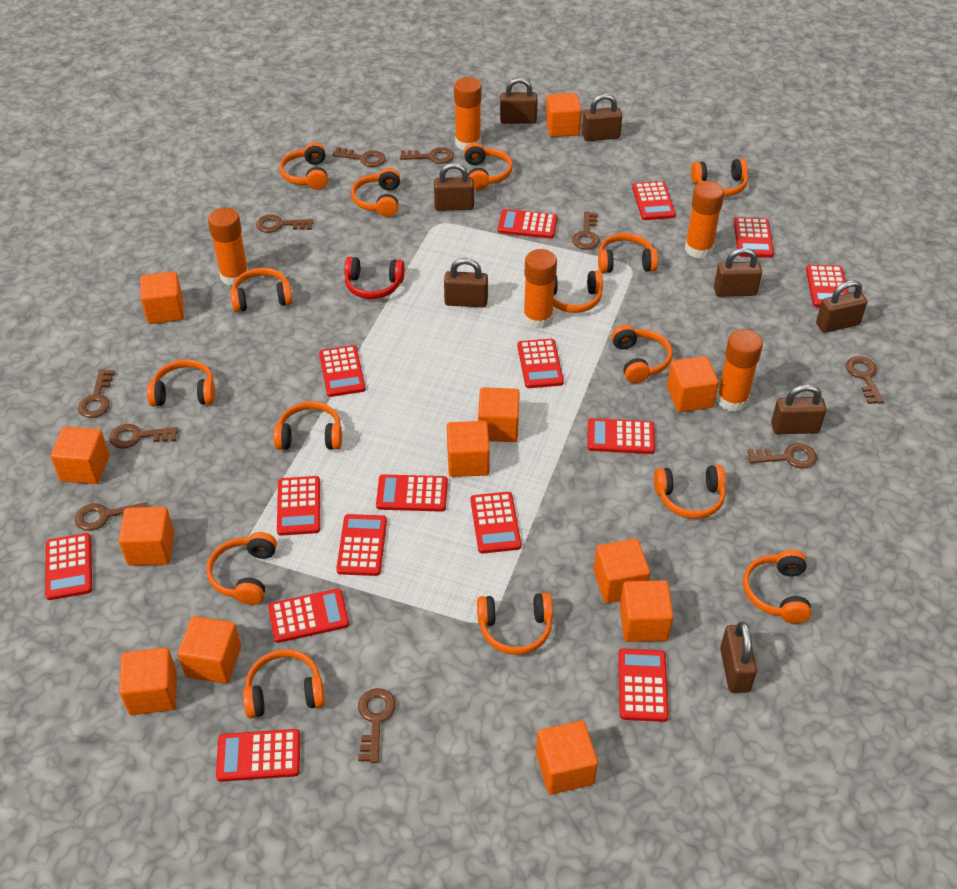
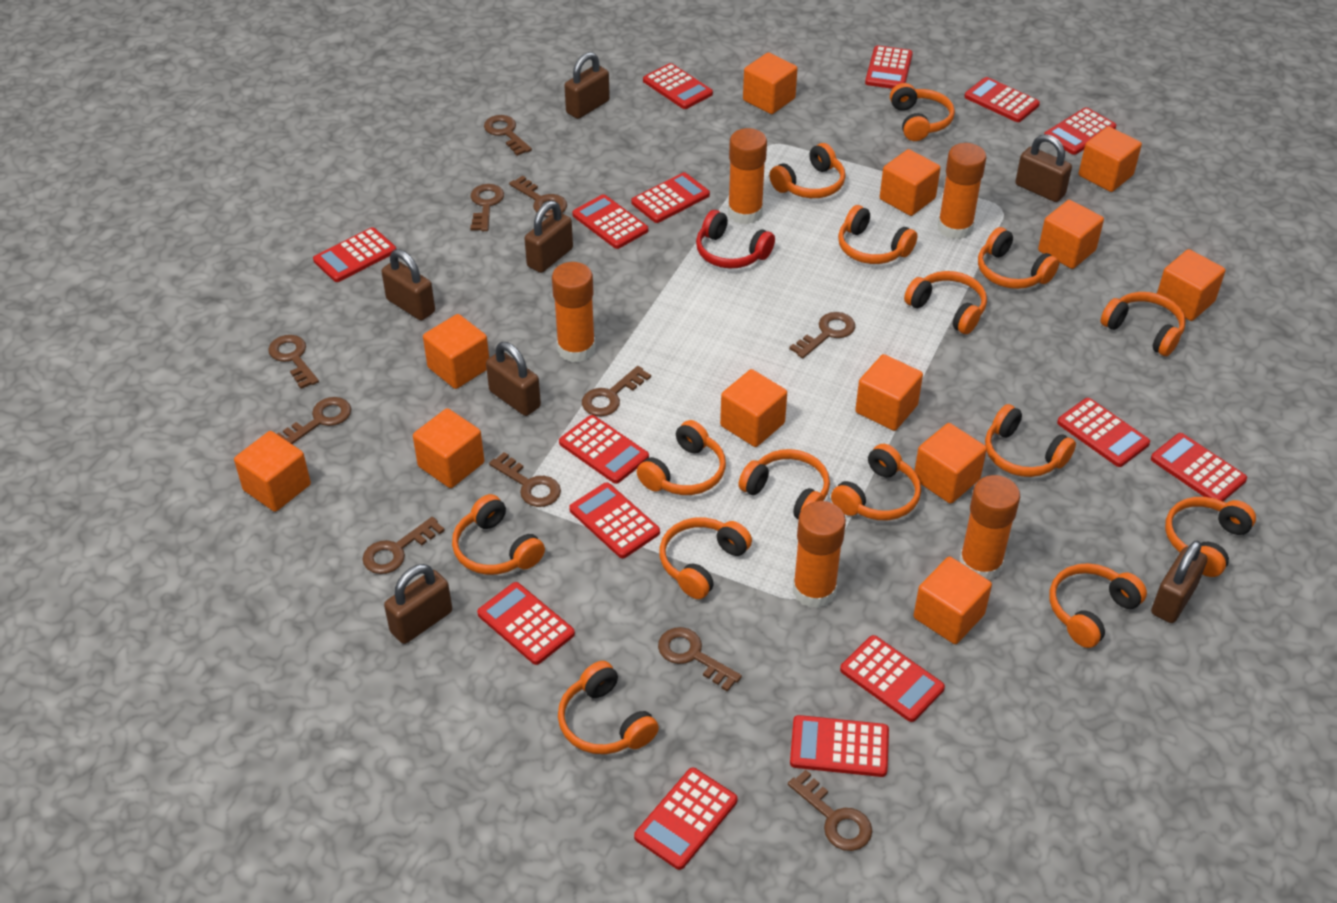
brown key: [75,502,148,531] [78,369,115,418] [109,424,178,449] [256,215,314,233] [332,147,386,167] [358,688,396,763] [400,147,454,164] [572,211,600,250] [748,443,817,469] [846,356,884,404] = 10 -> [268,335,319,389] [277,397,351,444] [363,517,445,574] [470,184,504,231] [484,115,532,156] [489,452,561,507] [509,176,567,217] [582,366,651,417] [658,627,742,692] [788,770,872,851] [789,312,855,358] = 11
brown padlock: [434,163,474,211] [444,258,488,308] [500,77,538,124] [582,94,622,141] [714,248,762,297] [720,622,757,693] [771,384,826,434] [816,280,867,333] = 8 -> [381,249,435,321] [384,564,452,644] [486,342,541,416] [525,201,573,273] [564,52,610,119] [1015,134,1072,202] [1151,541,1207,623] = 7

